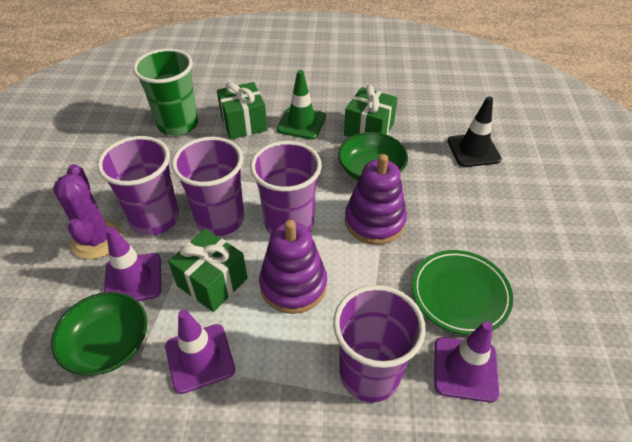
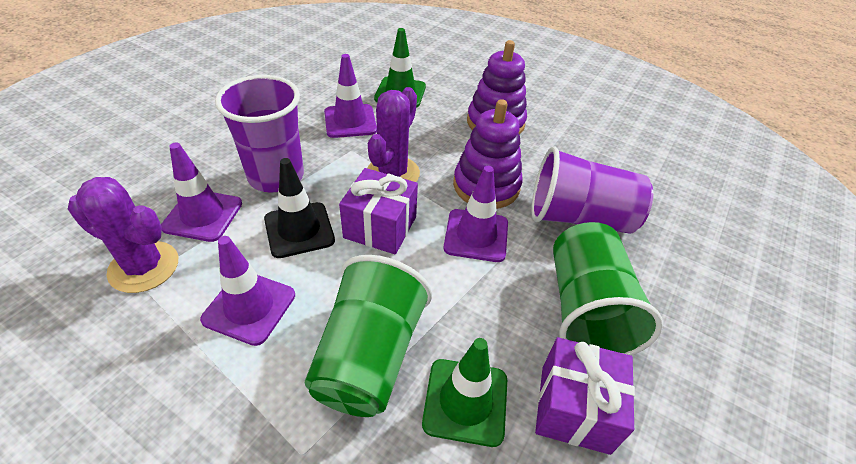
green bowl: [51,292,147,376] [338,132,408,180] = 2 -> none = 0
green cup: [133,48,198,136] = 1 -> [304,255,432,417] [553,222,663,356] = 2
green gift: [168,229,247,312] [217,82,267,139] [344,85,398,137] = 3 -> none = 0
green plate: [412,250,513,335] = 1 -> none = 0
green traffic cone: [277,70,326,140] = 1 -> [374,28,426,108] [422,338,507,447] = 2
purple cactus: [53,164,122,259] = 1 -> [68,177,178,293] [367,87,420,182] = 2
purple cup: [97,136,179,235] [172,137,244,236] [250,141,322,235] [333,285,426,402] = 4 -> [215,75,304,192] [531,147,653,234] = 2
purple gift: none = 0 -> [339,168,418,255] [535,337,635,455] = 2
purple traffic cone: [104,226,161,301] [165,309,235,394] [434,321,499,403] = 3 -> [161,143,242,242] [200,236,295,346] [324,54,377,138] [443,166,508,262] = 4

